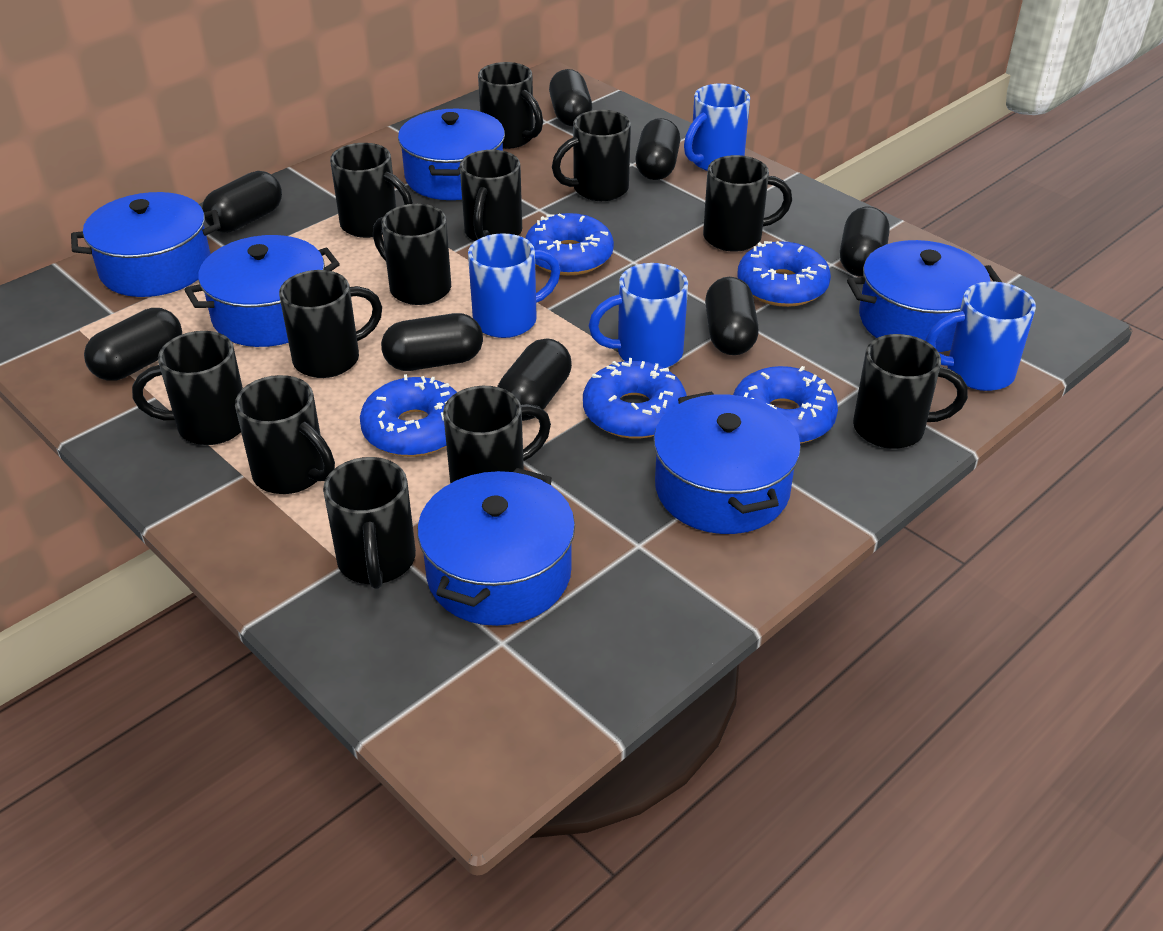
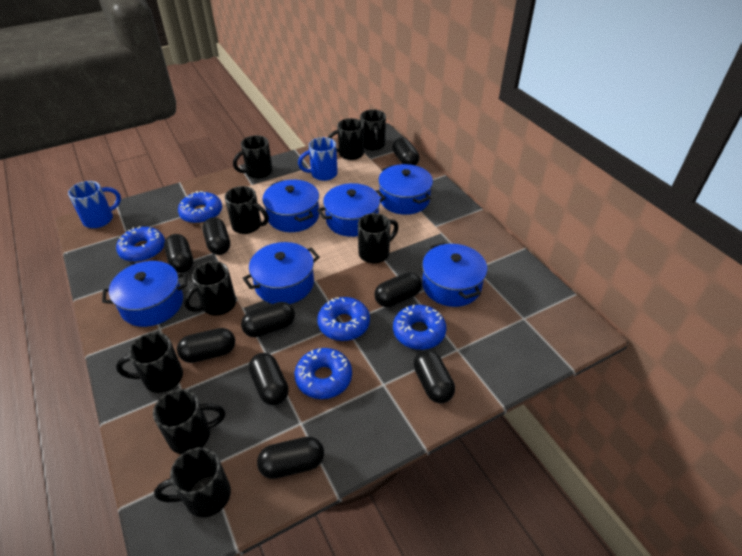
black capsule: [84,308,182,381] [202,171,282,233] [381,313,483,371] [497,338,572,421] [549,69,592,126] [635,118,680,180] [705,277,759,355] [840,207,889,277] = 8 -> [164,234,193,273] [177,328,235,363] [203,217,230,255] [241,302,295,337] [249,353,289,405] [257,437,324,479] [374,272,422,307] [392,138,419,166] [413,350,455,403] = 9
black mug: [132,331,243,445] [235,375,335,494] [279,270,382,378] [323,457,416,589] [330,143,413,238] [373,204,451,305] [443,386,551,484] [460,150,522,241] [478,62,543,149] [552,110,631,201] [703,155,792,252] [853,334,968,449] = 12 -> [116,332,183,393] [153,389,225,454] [154,447,231,517] [184,261,236,316] [225,186,269,234] [233,135,273,179] [327,118,364,160] [358,213,399,263] [360,109,386,151] = 9
blue mug: [468,233,561,338] [589,263,688,368] [684,83,750,171] [925,281,1036,391] = 4 -> [68,181,121,228] [298,137,338,181] = 2

